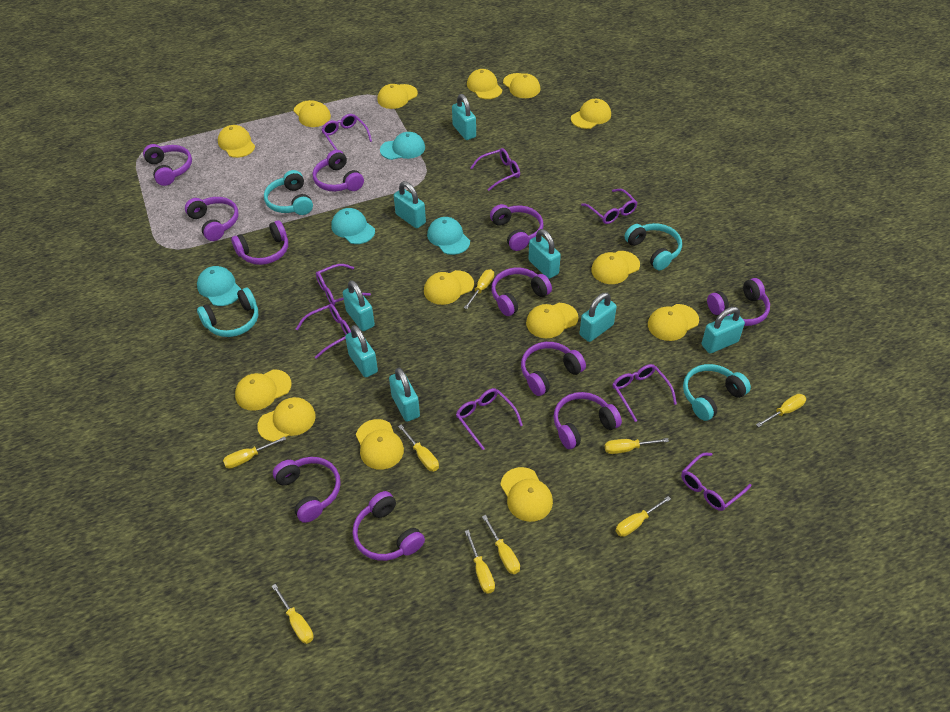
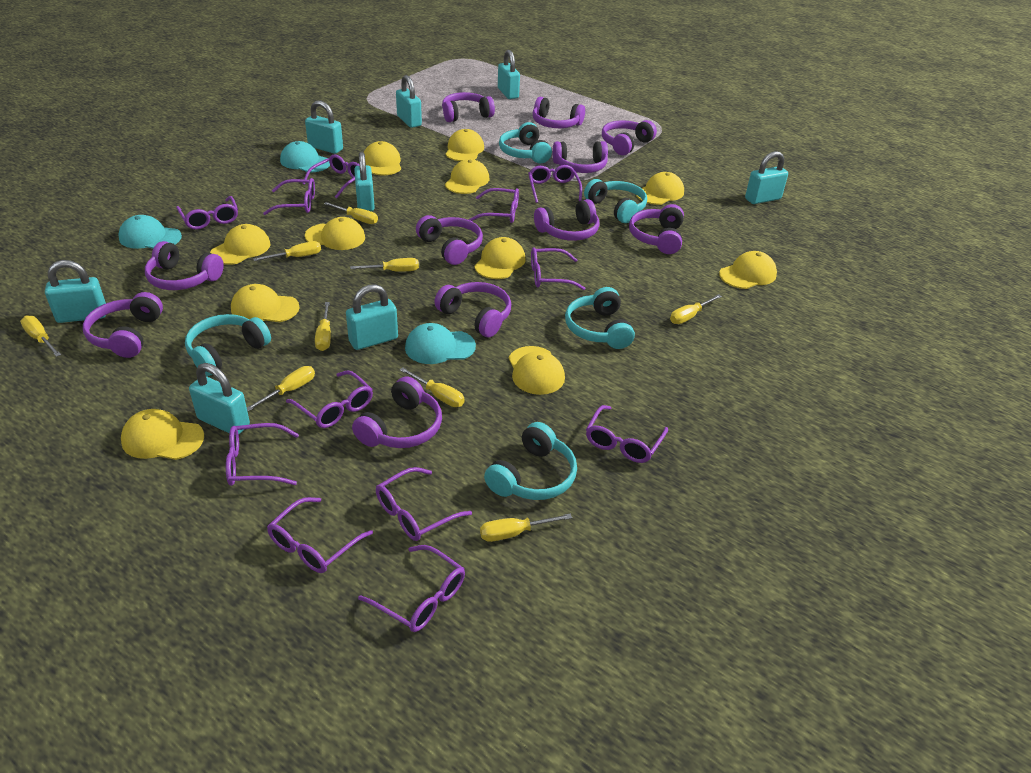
purple glasses: [296,304,351,359] [316,264,371,306] [321,114,372,150] [456,388,523,450] [470,148,520,191] [581,189,638,224] [612,364,677,422] [681,453,751,511] = 8 -> [176,196,238,229] [226,423,299,486] [263,178,315,215] [267,497,373,573] [286,370,373,428] [302,154,359,198] [358,545,465,632] [376,467,472,541] [469,188,519,223] [528,165,582,203] [531,247,586,290] [586,405,668,463] = 12
turquoise cap: [197,266,242,306] [331,208,375,244] [380,132,425,160] [427,217,470,255] = 4 -> [118,215,182,249] [280,141,330,172] [405,323,476,364] = 3
turquoise headphones: [197,287,258,337] [264,170,313,215] [624,223,682,270] [683,364,751,421] = 4 -> [185,314,271,376] [484,422,577,500] [499,122,552,163] [565,287,635,349] [584,179,647,223] = 5
yellow cap: [218,125,255,158] [235,369,291,411] [257,397,316,442] [294,100,331,127] [356,419,404,470] [377,84,418,109] [424,270,474,305] [467,69,502,99] [500,467,553,522] [503,73,540,98] [526,303,578,338] [571,99,611,129] [591,251,640,284] [648,304,699,341] = 14 -> [121,409,204,460] [210,224,270,265] [231,284,300,322] [305,217,365,250] [364,141,401,175] [445,159,489,194] [446,129,484,161] [474,237,525,279] [509,346,565,395] [636,172,684,205] [719,251,777,289] = 11

